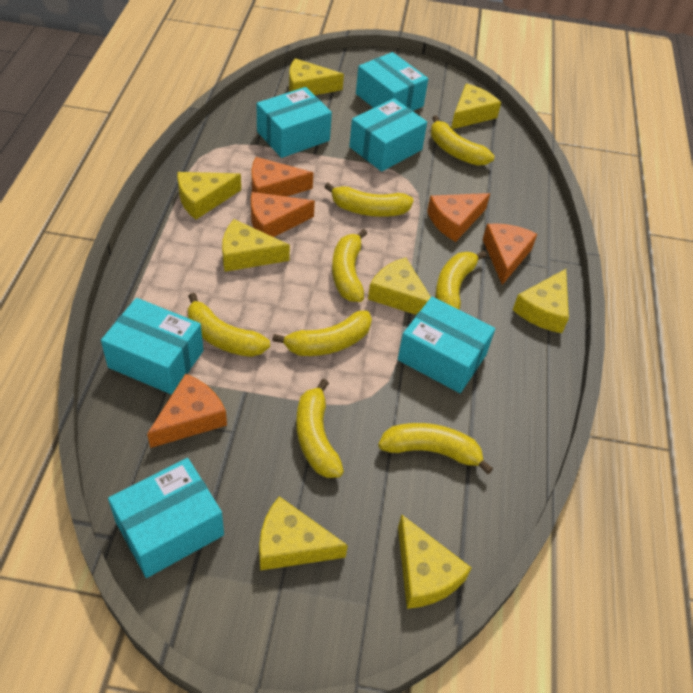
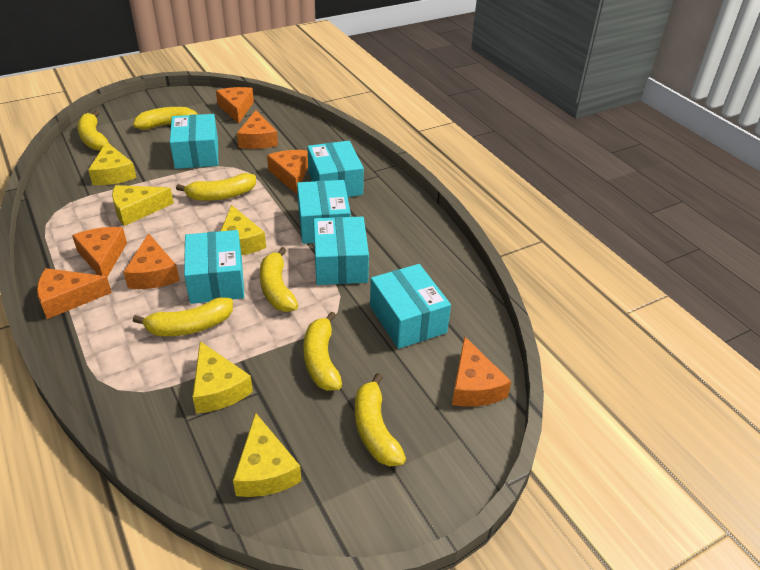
orange cheese: [147,373,227,448] [251,192,315,237] [252,157,313,197] [427,193,490,242] [483,223,537,285] = 5 -> [37,268,112,319] [72,227,127,277] [123,233,180,289] [216,87,254,124] [237,110,278,149] [267,150,308,194] [452,336,512,406] = 7
yellow banana: [188,293,270,357] [272,310,372,356] [297,379,344,478] [324,183,414,217] [332,229,367,302] [378,423,493,474] [431,115,494,166] [435,251,487,310] = 8 -> [77,110,109,151] [133,107,198,130] [133,297,233,336] [176,173,256,201] [260,247,298,312] [303,312,342,391] [355,373,406,466] = 7
yellow cheese: [178,172,241,220] [222,219,290,272] [259,496,348,571] [289,58,344,95] [368,257,431,315] [398,514,471,609] [451,83,501,129] [513,269,569,333] = 8 -> [88,142,137,185] [112,185,174,226] [192,341,253,413] [221,205,266,255] [233,413,301,497] = 5

